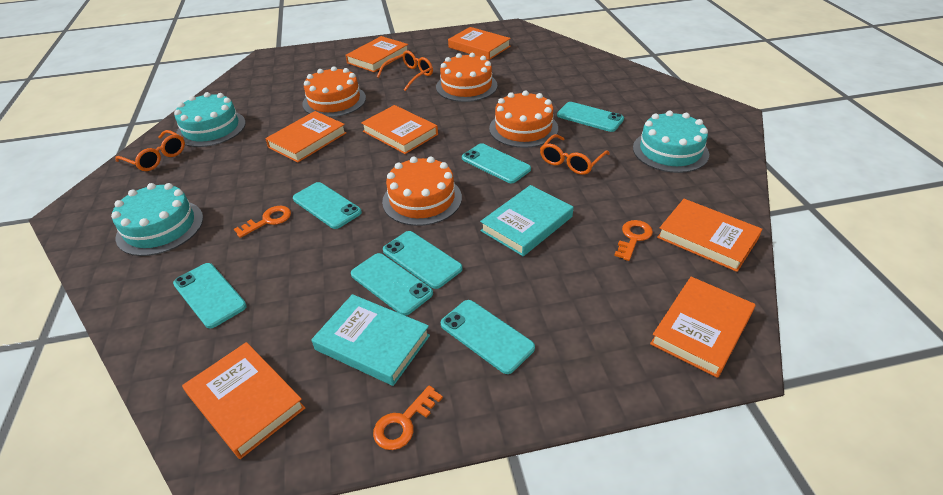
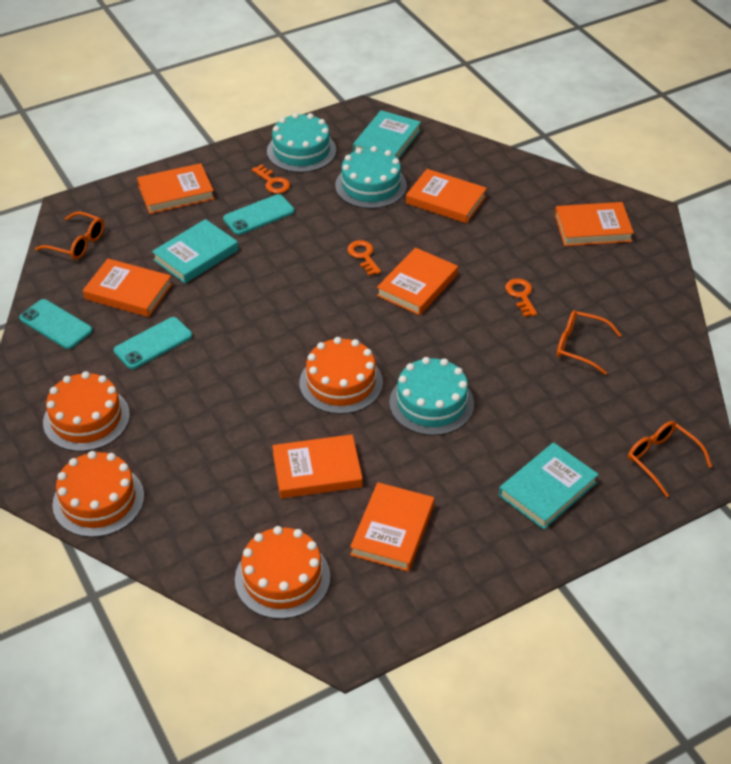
turquoise book: [311,294,430,386] [480,185,573,256] = 2 -> [152,219,238,283] [353,110,421,159] [499,442,599,529] = 3
turquoise phone: [173,263,247,328] [293,182,362,229] [351,253,433,316] [383,231,463,289] [440,300,535,374] [462,143,531,183] [557,102,624,132] = 7 -> [19,299,92,349] [114,317,192,369] [223,194,294,235] = 3

